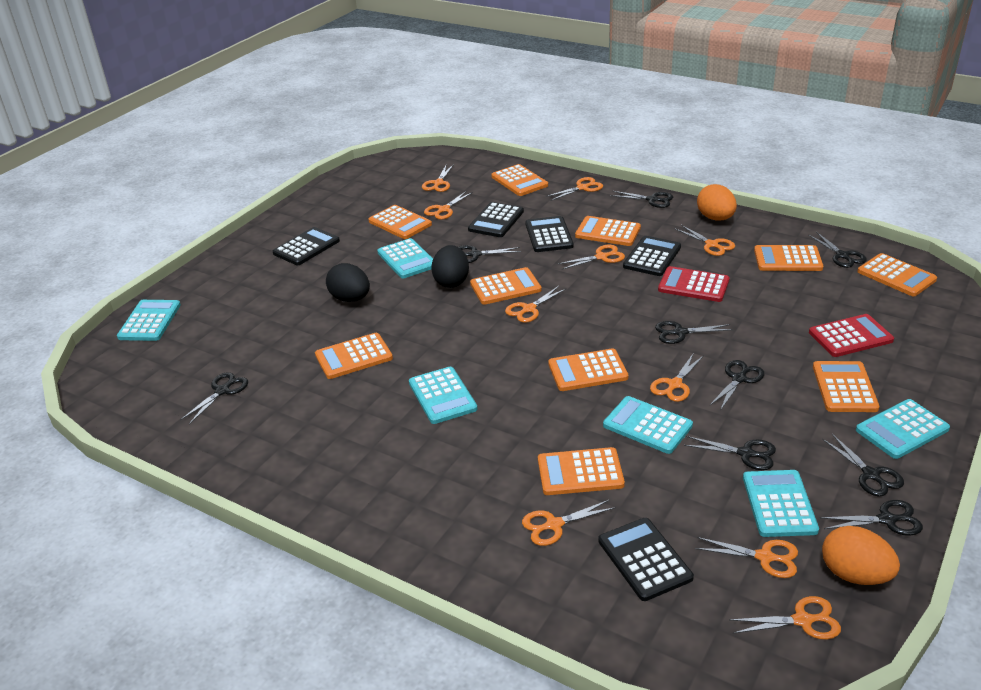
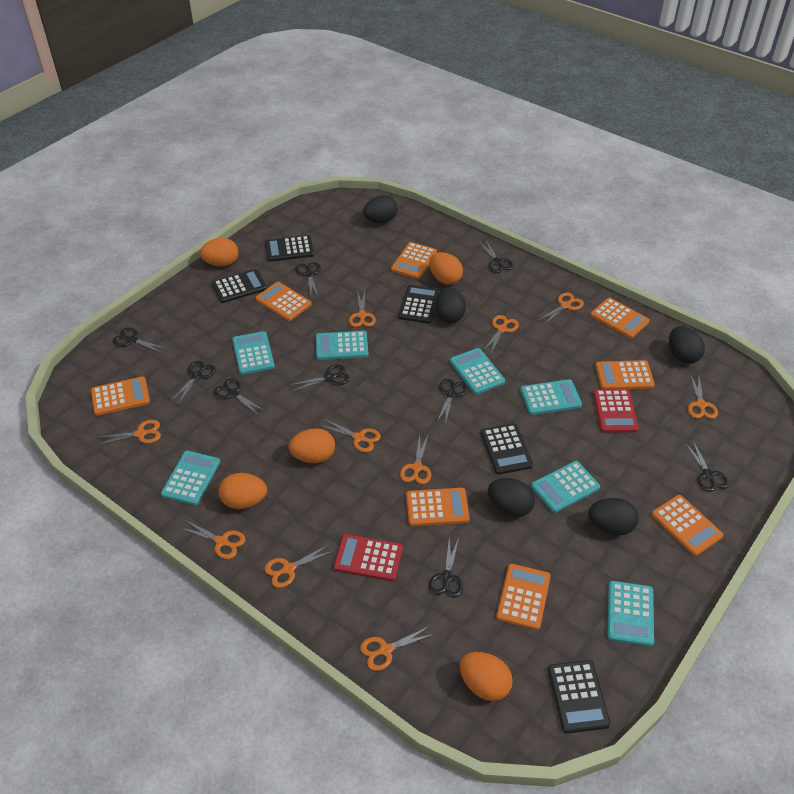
black egg: [326,263,370,302] [431,245,469,288] = 2 -> [363,195,398,223] [435,287,466,323] [488,478,535,517] [588,498,639,535] [669,327,705,364] = 5
orange calculator: [315,333,393,379] [369,205,432,239] [470,267,542,305] [491,164,548,196] [538,447,625,495] [548,348,628,391] [575,216,641,246] [754,245,823,271] [813,361,880,412] [857,253,937,296] = 10 -> [91,377,150,416] [255,282,312,321] [391,242,437,279] [406,488,470,526] [496,564,551,630] [590,298,650,338] [595,360,655,389] [651,495,723,556] = 8
orange egg: [697,184,737,221] [822,526,900,585] = 2 -> [200,238,238,267] [219,473,267,509] [289,428,335,463] [429,252,463,285] [460,652,513,701] = 5
turquoise calculator: [117,300,181,341] [377,238,433,278] [409,367,478,424] [603,396,693,454] [743,470,819,537] [856,399,950,459] = 6 -> [161,451,220,505] [232,331,275,375] [316,331,369,360] [450,348,505,394] [520,379,582,415] [531,461,600,513] [608,581,654,647] = 7

